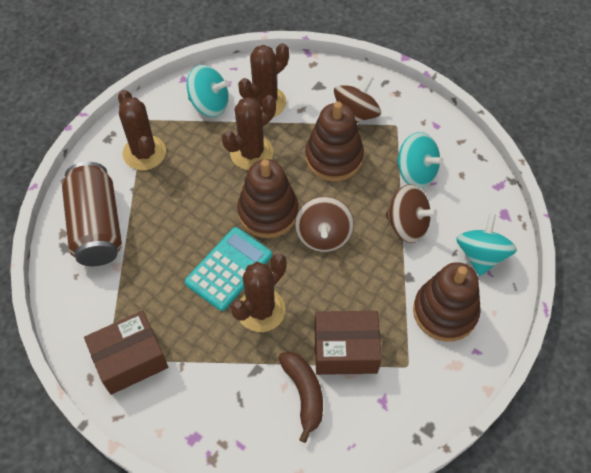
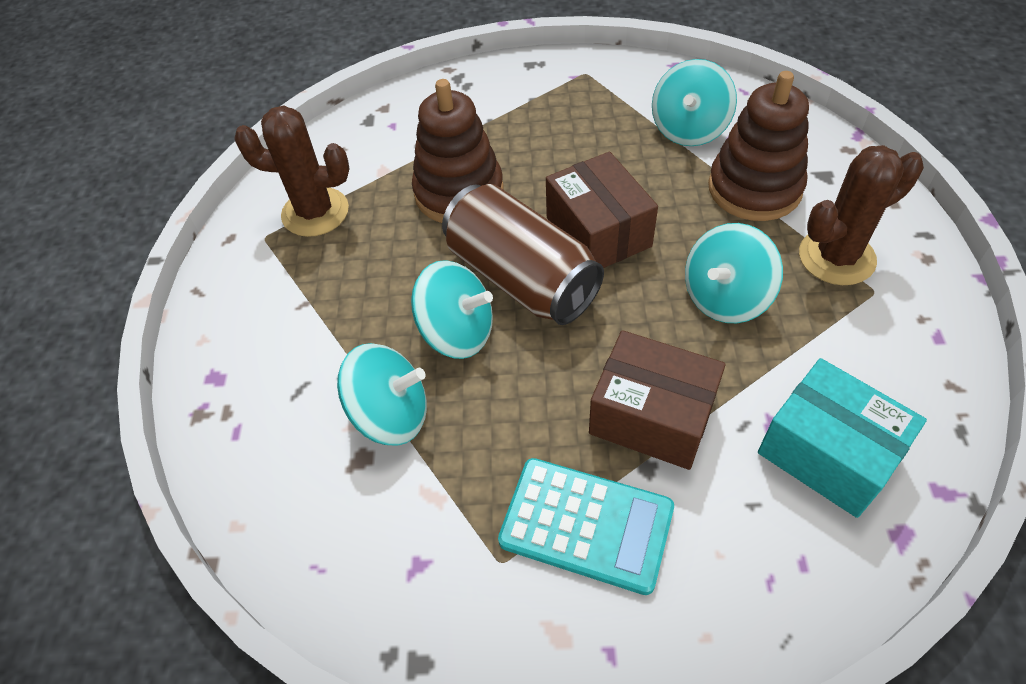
brown banana: [278,352,323,443] = 1 -> none = 0
brown cactus: [118,90,166,170] [222,95,276,170] [231,254,287,332] [238,43,289,117] = 4 -> [234,106,350,237] [799,145,924,285] = 2
brown spinning top: [295,196,354,252] [334,75,381,123] [386,184,438,243] = 3 -> none = 0
brown stacking toy: [237,159,298,238] [305,101,364,181] [413,262,481,342] = 3 -> [412,79,504,223] [708,71,809,221] = 2
turquoise box: none = 0 -> [758,358,927,518] = 1
turquoise spinning top: [187,65,229,117] [397,132,444,188] [456,213,517,276] = 3 -> [337,343,427,446] [411,260,493,359] [652,59,737,146] [685,223,783,323] = 4

